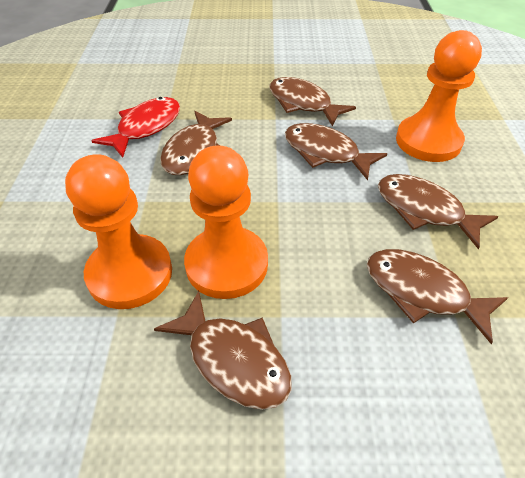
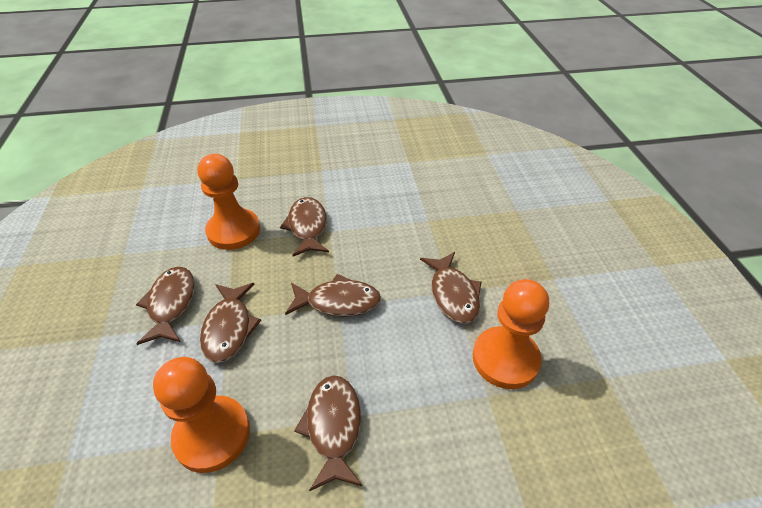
red fish: [91,97,180,158] = 1 -> none = 0

